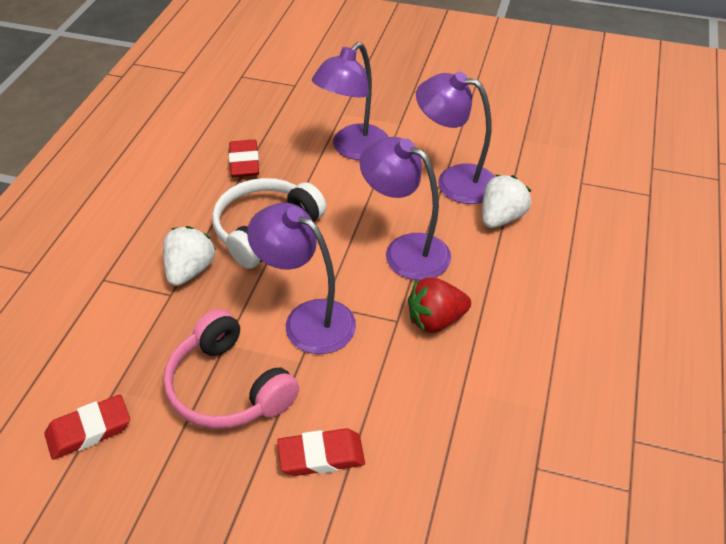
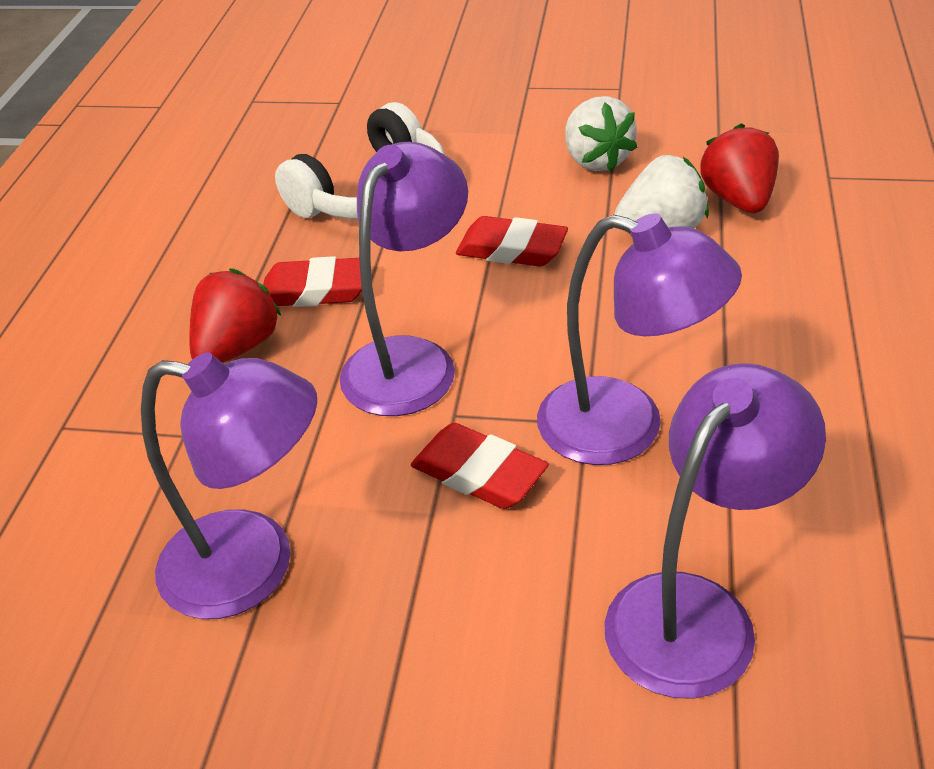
pink headphones: [163,309,299,429] = 1 -> none = 0
red strawberry: [408,277,471,333] = 1 -> [190,269,281,363] [700,123,779,213] = 2

